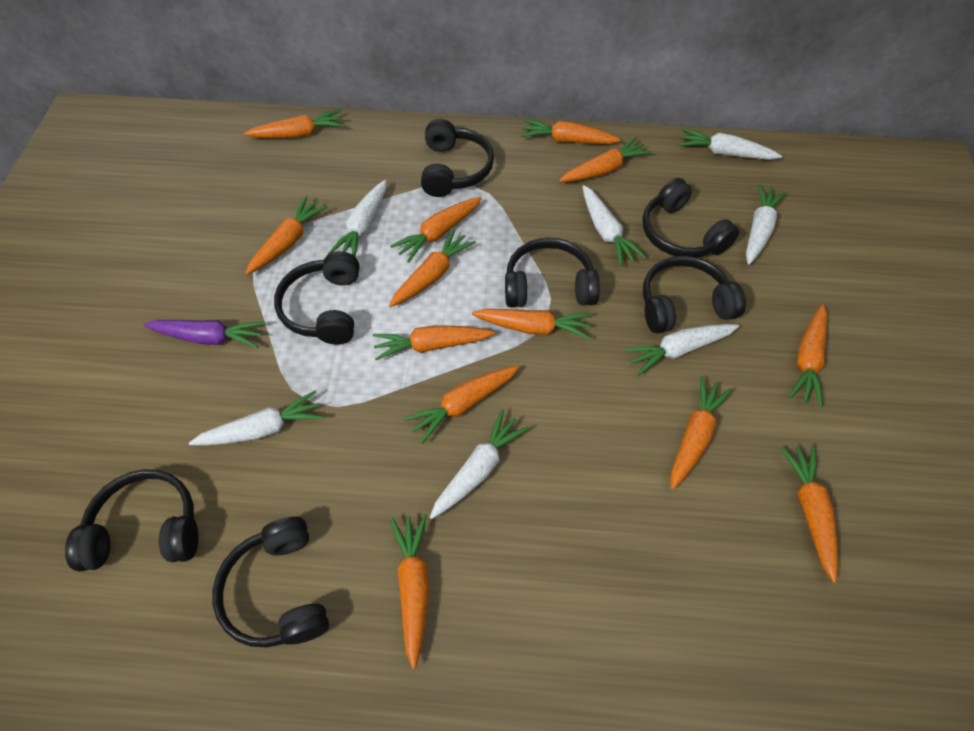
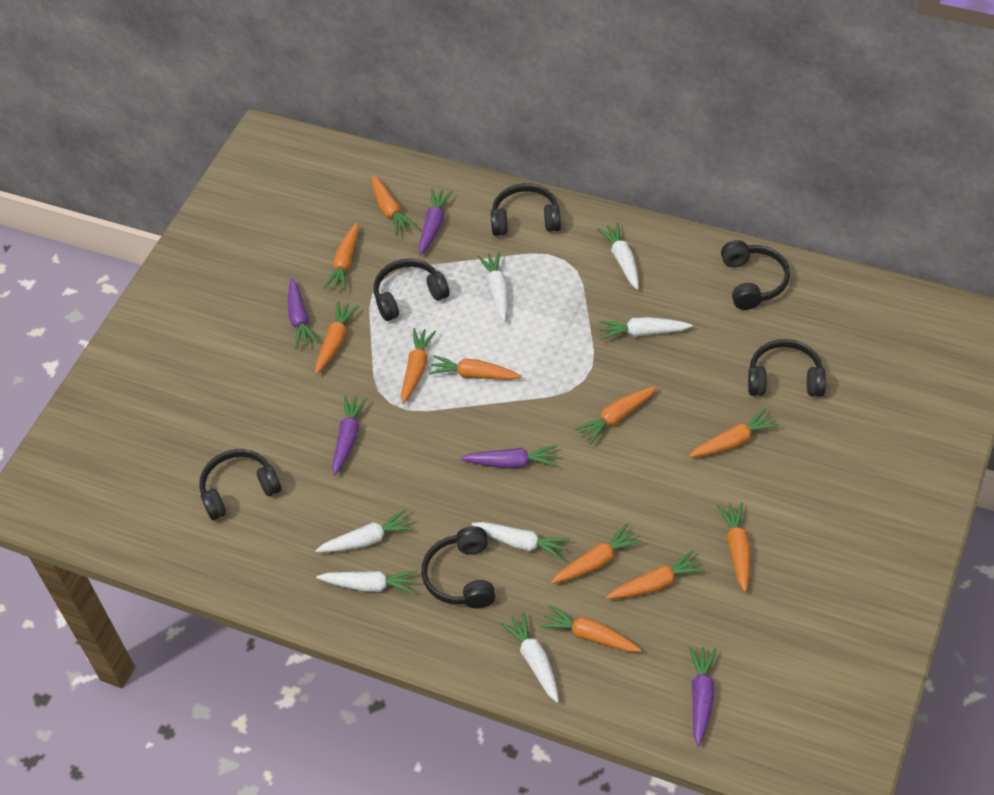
black headphones: [65,469,198,572] [212,517,329,647] [274,251,359,345] [421,119,494,197] [505,237,600,308] [642,178,739,257] [643,255,746,333] = 7 -> [199,449,281,520] [374,259,450,321] [421,526,495,608] [491,183,561,236] [721,240,790,310] [748,339,826,396] = 6
orange carrot: [244,109,345,138] [245,196,328,275] [373,325,495,360] [389,229,476,307] [390,197,482,263] [390,514,429,669] [404,366,519,444] [472,309,592,339] [521,119,621,144] [559,137,652,182] [671,376,733,490] [780,445,838,583] [789,304,828,407] = 13 -> [315,301,359,374] [324,223,359,291] [371,175,417,236] [401,328,436,404] [428,355,522,380] [540,605,642,652] [551,523,642,584] [575,386,657,445] [606,550,705,599] [689,408,779,457] [717,502,750,592] = 11
purple carrot: [144,320,265,348] = 1 -> [288,278,319,349] [332,395,368,475] [419,188,453,255] [461,445,558,469] [689,646,717,746] = 5

